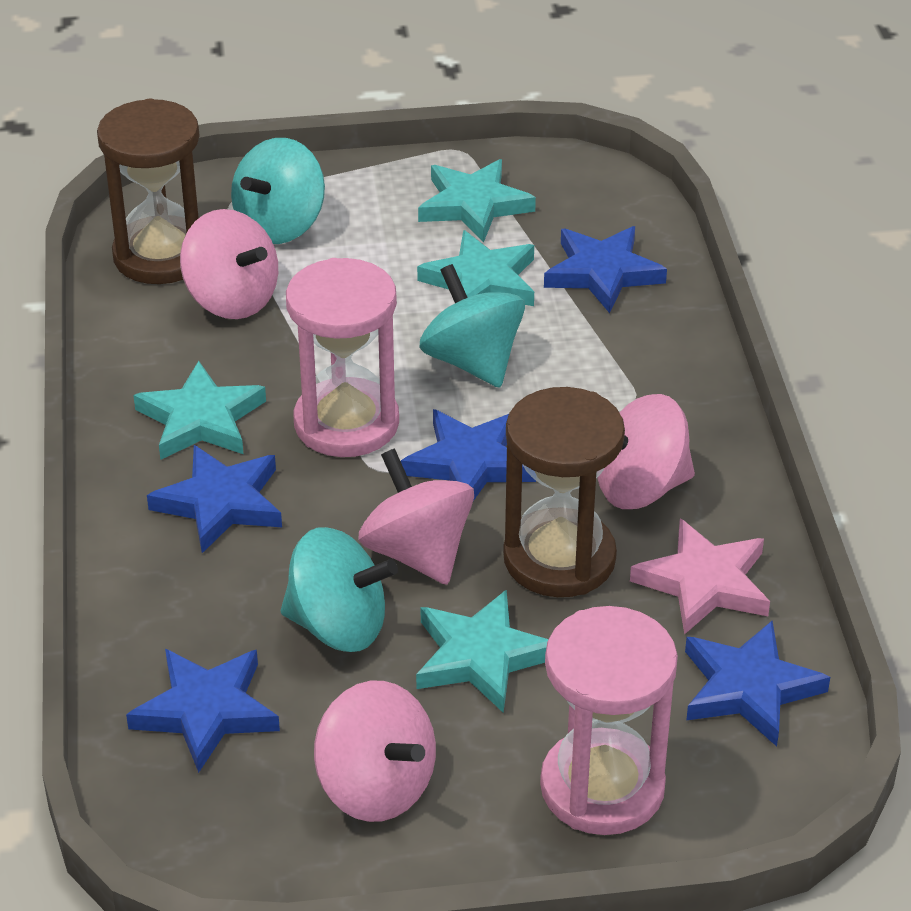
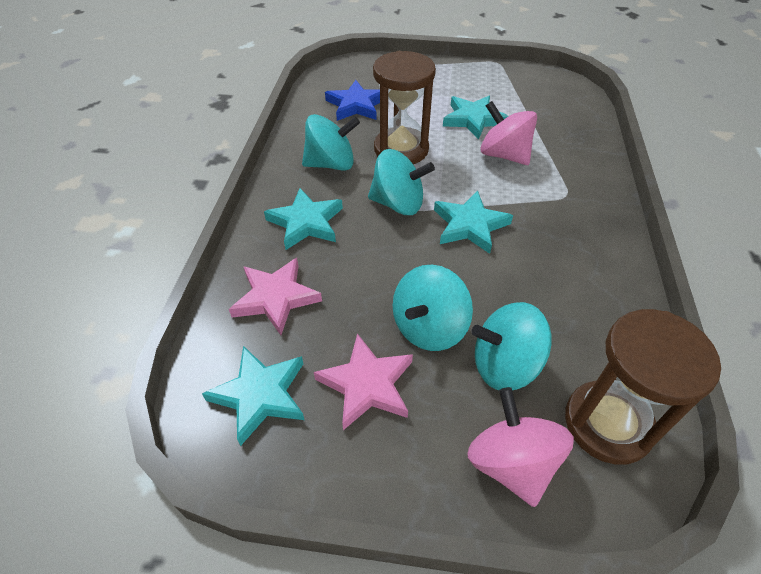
blue star: [126,649,280,773] [147,445,282,553] [401,409,536,501] [544,226,667,313] [685,621,830,747] = 5 -> [325,80,380,121] = 1
pink hourglass: [286,258,399,457] [540,606,678,835] = 2 -> none = 0
pink spinning top: [180,209,278,319] [314,681,436,822] [358,449,474,585] [597,394,695,509] = 4 -> [467,387,574,507] [480,101,537,165] = 2
pink star: [630,518,770,635] = 1 -> [229,258,322,335] [314,333,413,430] = 2
turquoise spinning top: [231,138,325,244] [281,527,398,652] [420,264,525,388] = 3 -> [302,114,360,171] [368,149,435,215] [393,265,473,351] [471,302,552,390] = 4

